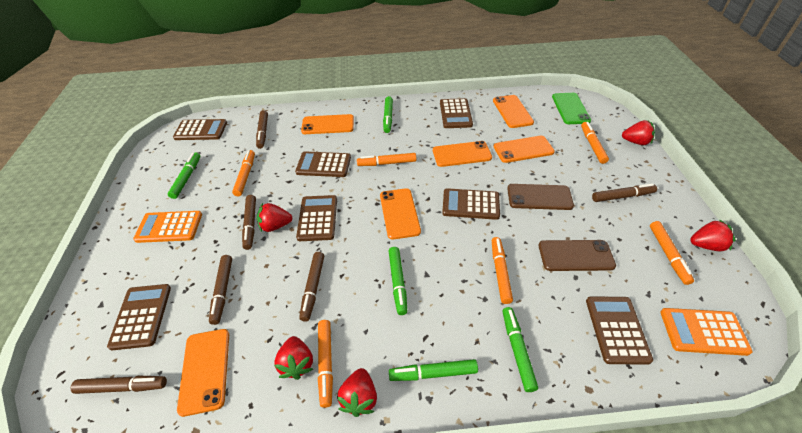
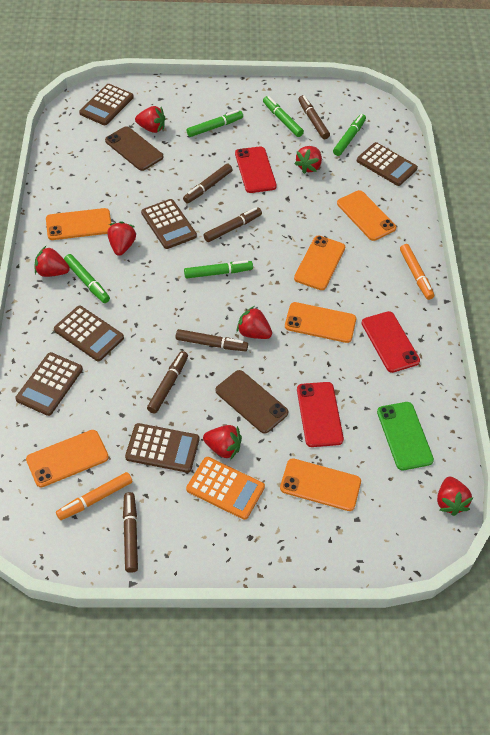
brown calculator: [107,284,171,350] [173,119,227,140] [295,151,351,177] [296,195,337,241] [440,98,473,128] [442,188,500,220] [586,297,653,365] = 7 -> [15,352,83,416] [54,306,124,361] [79,84,134,125] [125,423,199,473] [141,199,197,249] [357,142,418,186] = 6
orange calculator: [133,211,202,243] [660,308,753,356] = 2 -> [186,457,265,520] = 1
orange marker: [232,150,255,196] [318,320,333,408] [357,153,416,166] [492,237,513,304] [581,122,609,164] [650,221,694,285] = 6 -> [56,472,133,520] [400,244,434,300] = 2
red phone: none = 0 -> [235,146,277,193] [297,382,344,447] [361,311,420,373] = 3
red strawberry: [257,203,292,232] [274,336,313,380] [337,368,377,417] [622,120,655,145] [690,219,735,251] = 5 -> [35,246,70,277] [107,221,136,256] [135,106,165,133] [203,425,242,460] [237,306,272,339] [294,146,322,174] [437,477,473,516] = 7

